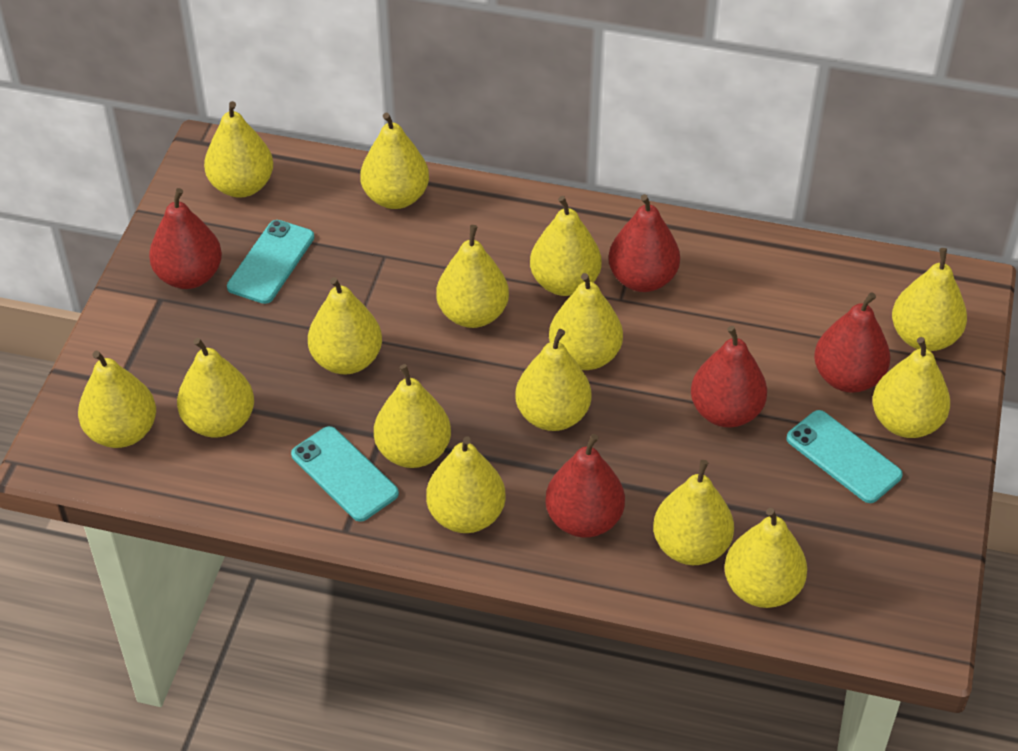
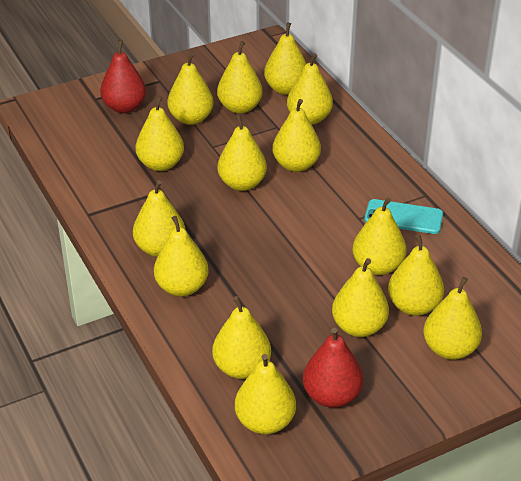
red pear: [149,188,222,289] [545,434,625,538] [608,194,680,292] [691,326,767,427] [814,292,890,393] = 5 -> [100,40,146,113] [303,328,363,408] = 2
turquoise phone: [227,220,314,304] [291,426,399,522] [786,410,903,503] = 3 -> [365,199,443,234] = 1

